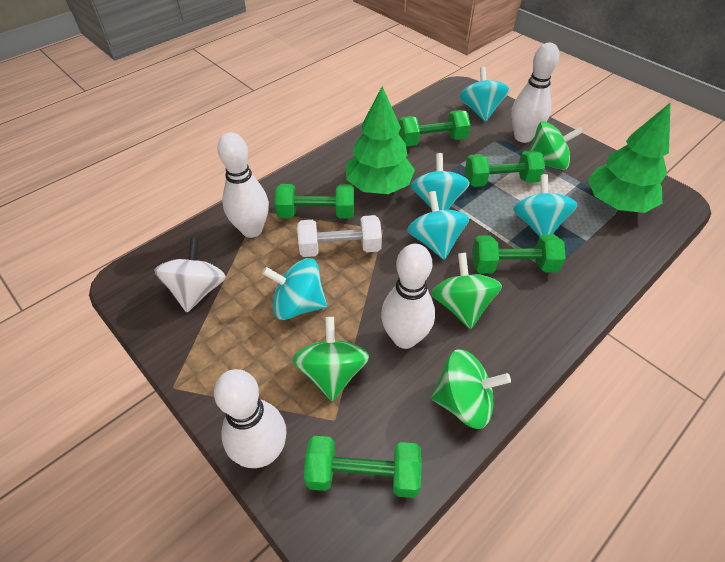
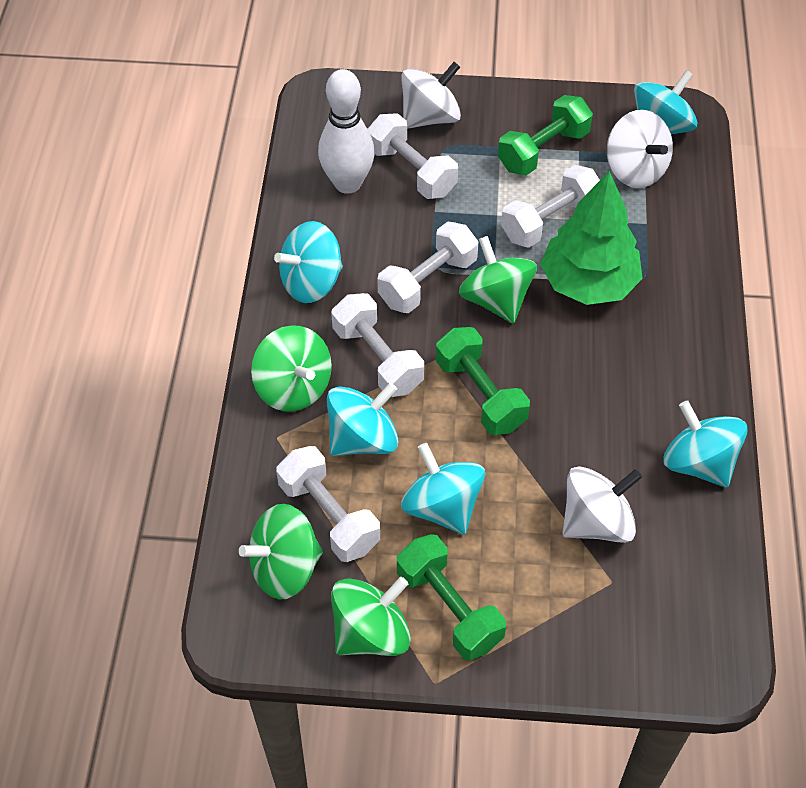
green dumbbell: [275,184,354,219] [304,436,422,498] [399,110,471,146] [465,150,545,187] [472,234,566,274] = 5 -> [397,534,506,660] [436,327,530,435] [498,95,593,175] = 3
green tree: [346,86,415,194] [587,102,671,213] = 2 -> [540,171,643,305] = 1
white bowling pin: [214,369,287,468] [217,132,269,238] [381,244,435,349] [511,43,559,143] = 4 -> [318,69,375,194] = 1
white dumbbell: [297,215,382,257] = 1 -> [276,446,380,562] [331,293,424,397] [368,113,458,199] [378,222,479,313] [501,165,600,248] = 5
white spinning top: [154,238,226,312] = 1 -> [401,62,461,129] [562,466,642,543] [607,110,673,188] = 3

